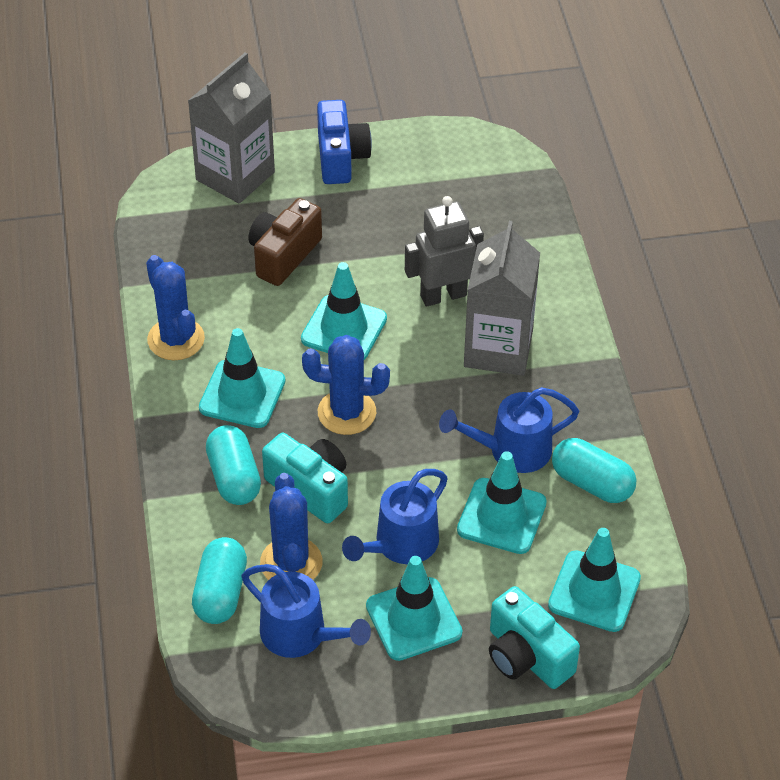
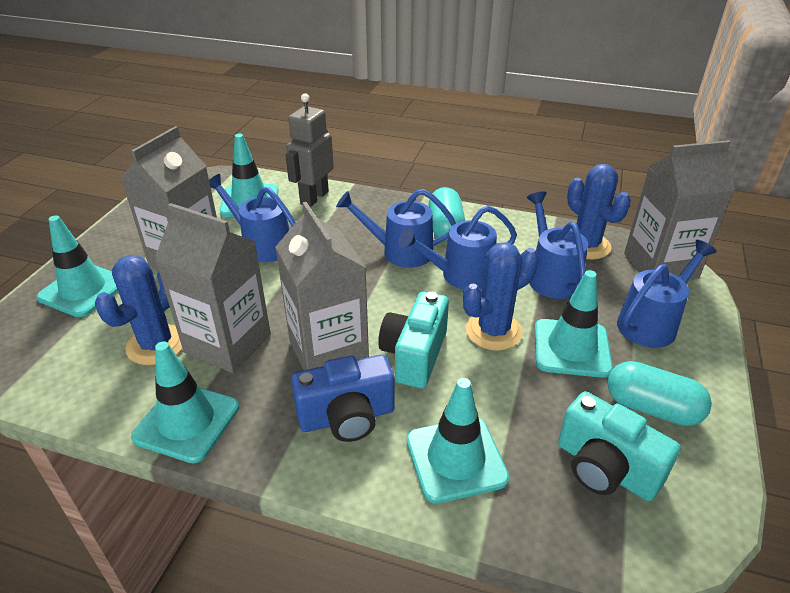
blue watering can: [242,564,371,658] [342,469,448,564] [439,387,579,473] = 3 -> [209,174,296,262] [336,189,456,268] [398,205,517,290] [527,192,588,299] [617,240,717,348] = 5
brown camera: [248,198,322,286] = 1 -> none = 0
grey carton: [188,52,275,204] [464,221,540,376] = 2 -> [121,126,217,270] [154,203,271,373] [275,202,369,370] [624,140,735,280] = 4
turquoise capsule: [192,537,247,624] [206,425,261,505] [552,438,637,503] = 3 -> [428,187,465,241] [607,361,712,426] = 2

